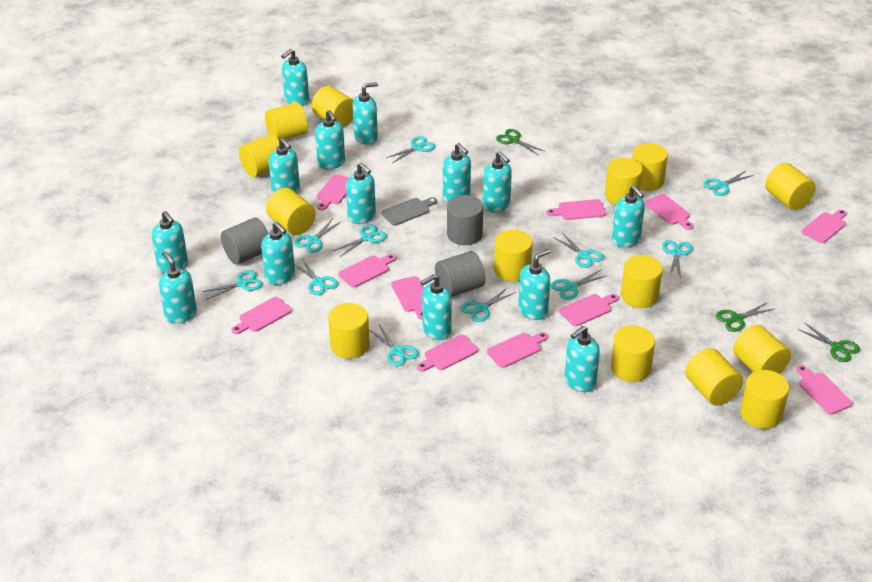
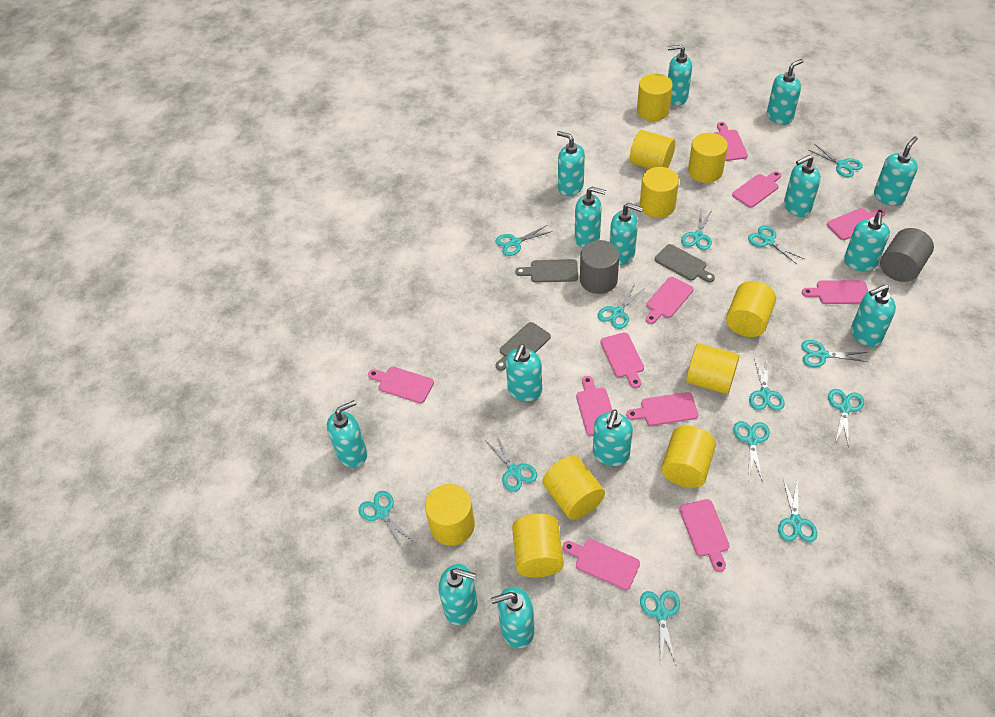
green scissors: [496,129,544,155] [716,302,773,332] [798,323,860,362] = 3 -> none = 0
grey cutting board: [381,197,437,226] = 1 -> [496,322,551,371] [516,259,578,283] [655,244,715,282] = 3
grey cylinder: [221,217,269,265] [435,251,486,297] [447,195,483,245] = 3 -> [580,240,620,294] [880,228,934,282] = 2
turquoise scissors: [202,270,263,299] [294,218,342,253] [294,259,338,295] [333,225,387,257] [369,325,419,366] [386,136,435,163] [461,287,516,322] [550,270,608,300] [553,233,604,268] [662,240,692,279] [703,171,754,196] = 11 -> [358,491,415,549] [485,434,537,492] [495,225,553,256] [598,284,645,329] [640,590,680,665] [681,210,712,250] [734,421,770,480] [748,226,804,265] [749,358,785,411] [778,478,817,542] [801,340,868,367] [809,144,863,177] [828,389,864,448] = 13
yellow cylinder: [239,134,279,178] [265,102,308,140] [266,188,316,235] [311,86,353,128] [328,303,370,359] [494,230,532,282] [605,158,643,205] [611,325,655,382] [621,255,663,308] [632,143,668,191] [685,348,743,405] [733,325,791,374] [740,370,789,429] [765,162,816,210] = 14 -> [425,484,475,546] [512,514,564,578] [543,455,605,520] [630,130,675,169] [637,74,673,121] [640,167,679,218] [661,426,716,488] [686,343,740,394] [688,133,728,183] [726,281,776,337] = 10

